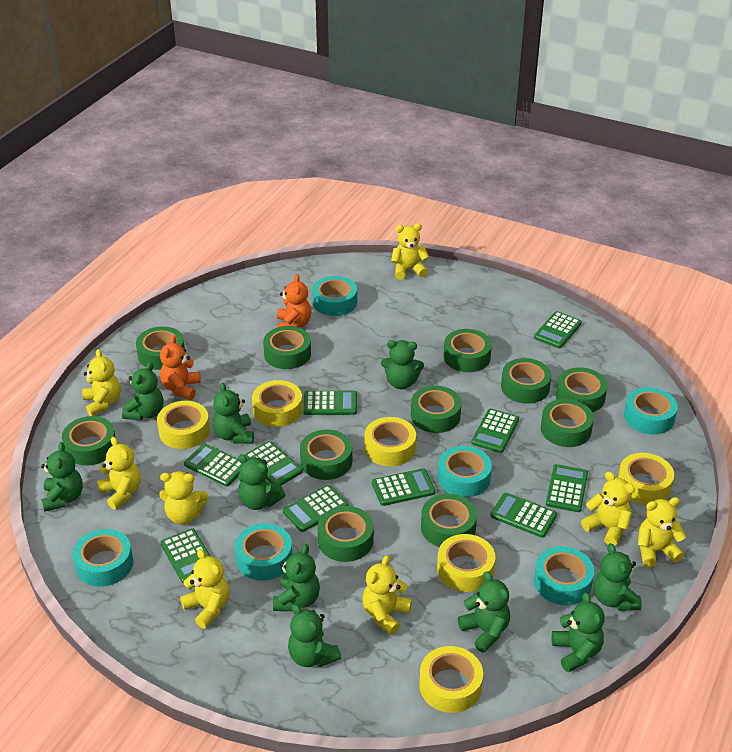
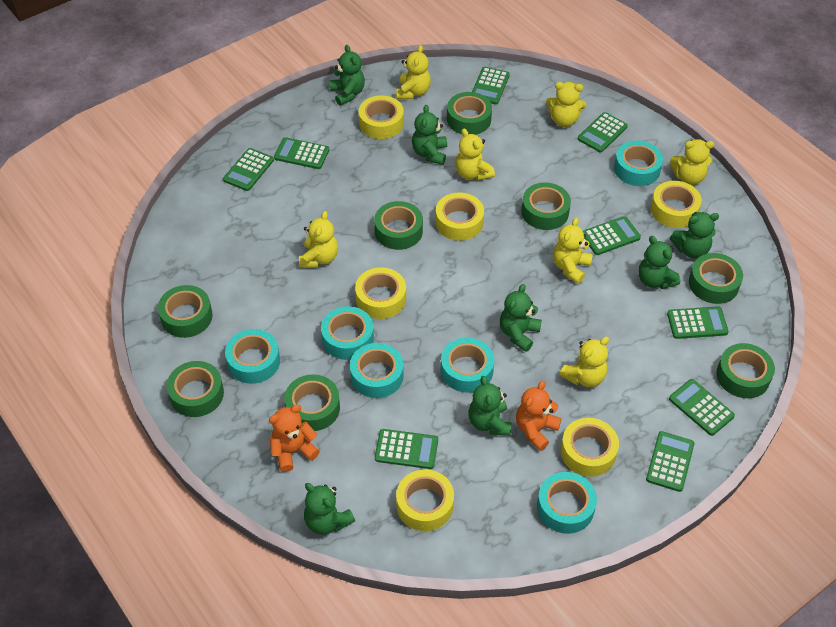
green calculator: [161,528,210,583] [184,444,242,486] [244,441,303,486] [283,485,348,532] [303,391,357,415] [372,469,435,506] [471,409,519,453] [490,493,557,538] [534,311,582,348] [546,464,588,512] = 10 -> [223,148,274,191] [274,137,329,169] [375,429,438,469] [472,67,510,104] [578,112,628,152] [583,216,641,255] [646,431,694,492] [667,306,729,339] [669,379,735,436] = 9
green tape: [62,416,116,466] [136,326,185,370] [263,326,311,369] [300,429,352,480] [317,506,374,562] [411,386,461,433] [421,494,477,547] [444,329,492,372] [501,358,551,404] [541,399,594,447] [556,367,607,412] = 11 -> [158,285,212,338] [167,361,224,417] [284,374,340,431] [374,201,423,250] [447,92,492,135] [521,182,571,230] [689,253,743,304] [716,343,775,398] = 8
green teddy bear: [41,442,83,512] [122,362,163,421] [213,383,254,444] [238,454,285,510] [273,544,320,611] [288,604,341,667] [381,340,424,389] [458,571,510,653] [551,592,605,672] [594,543,642,611] = 10 -> [304,483,355,535] [330,45,365,106] [412,105,447,165] [469,376,511,436] [500,284,542,352] [638,236,680,289] [670,212,719,258] = 7
yellow teddy bear: [82,349,121,416] [97,437,141,510] [159,471,208,524] [180,549,230,629] [362,555,412,635] [391,223,429,280] [581,471,635,546] [638,497,686,567] = 8 -> [299,211,338,268] [396,45,431,99] [455,129,495,181] [546,82,586,127] [553,218,593,284] [559,337,609,387] [670,139,714,185] = 7

